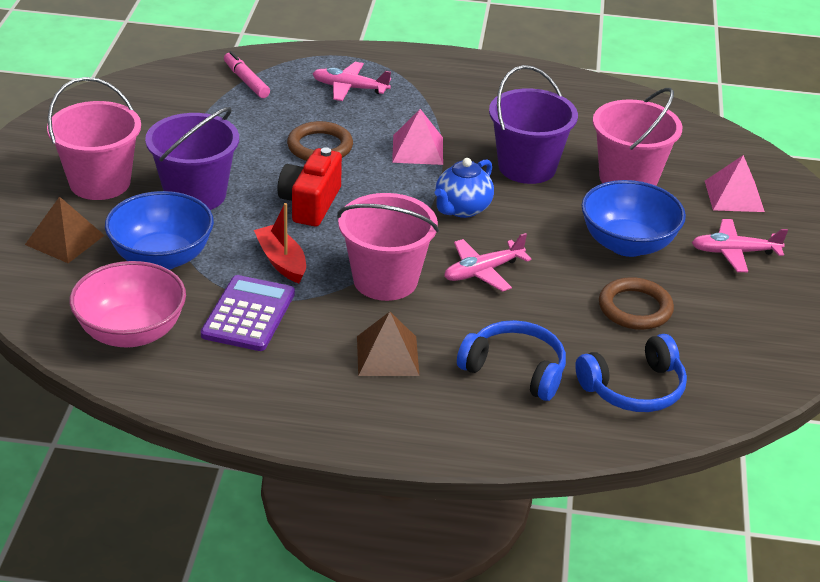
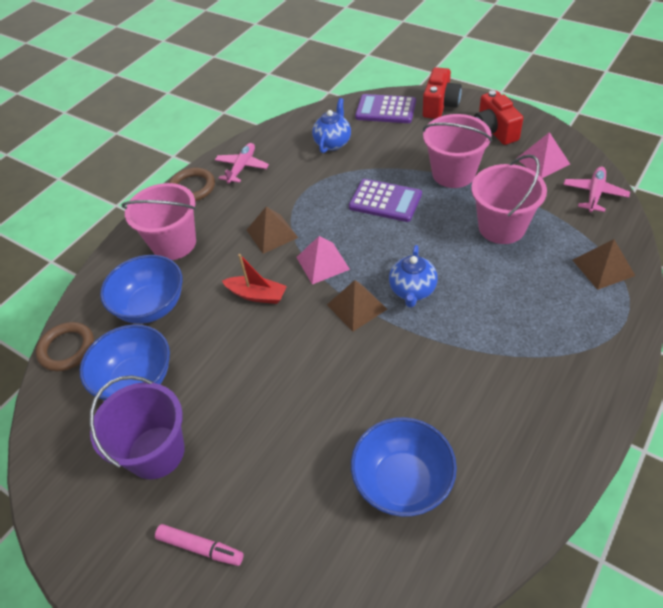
blue bowl: [105,191,214,270] [581,180,686,257] = 2 -> [80,324,170,401] [100,255,182,324] [351,417,457,517] = 3
blue headphones: [457,320,566,401] [575,334,687,412] = 2 -> none = 0
blue teapot: [435,158,494,218] = 1 -> [312,98,351,153] [389,245,438,308] = 2
brown pyramid: [25,196,105,263] [357,312,419,376] = 2 -> [247,207,298,254] [327,280,387,332] [573,239,635,290] = 3
pink bowl: [70,261,186,347] = 1 -> none = 0
pink plane: [312,62,391,101] [444,233,532,292] [692,219,788,272] = 3 -> [215,143,269,184] [563,167,630,212] = 2
purple bucket: [145,107,239,210] [489,65,578,184] = 2 -> [89,375,185,479] = 1
purple calculator: [201,275,295,351] = 1 -> [349,179,422,222] [355,94,416,123] = 2
red camera: [277,147,342,226] = 1 -> [423,67,462,119] [474,91,523,145] = 2

